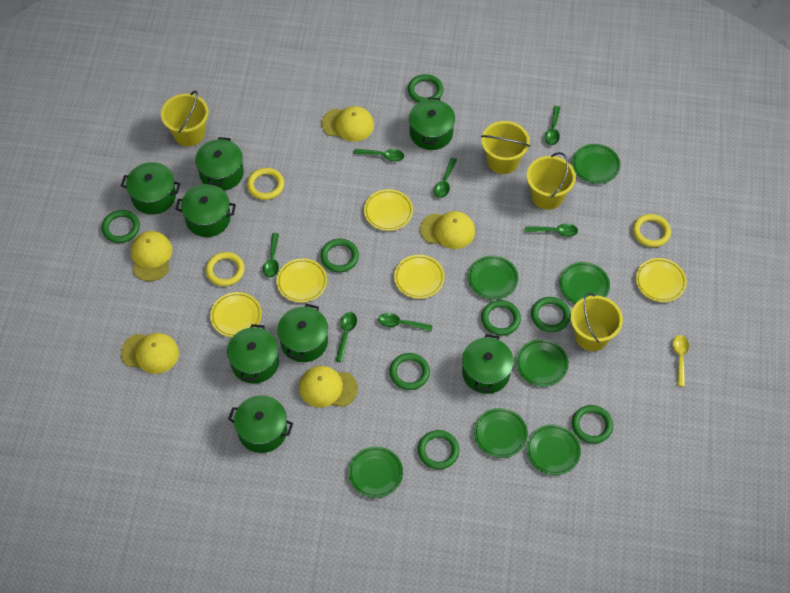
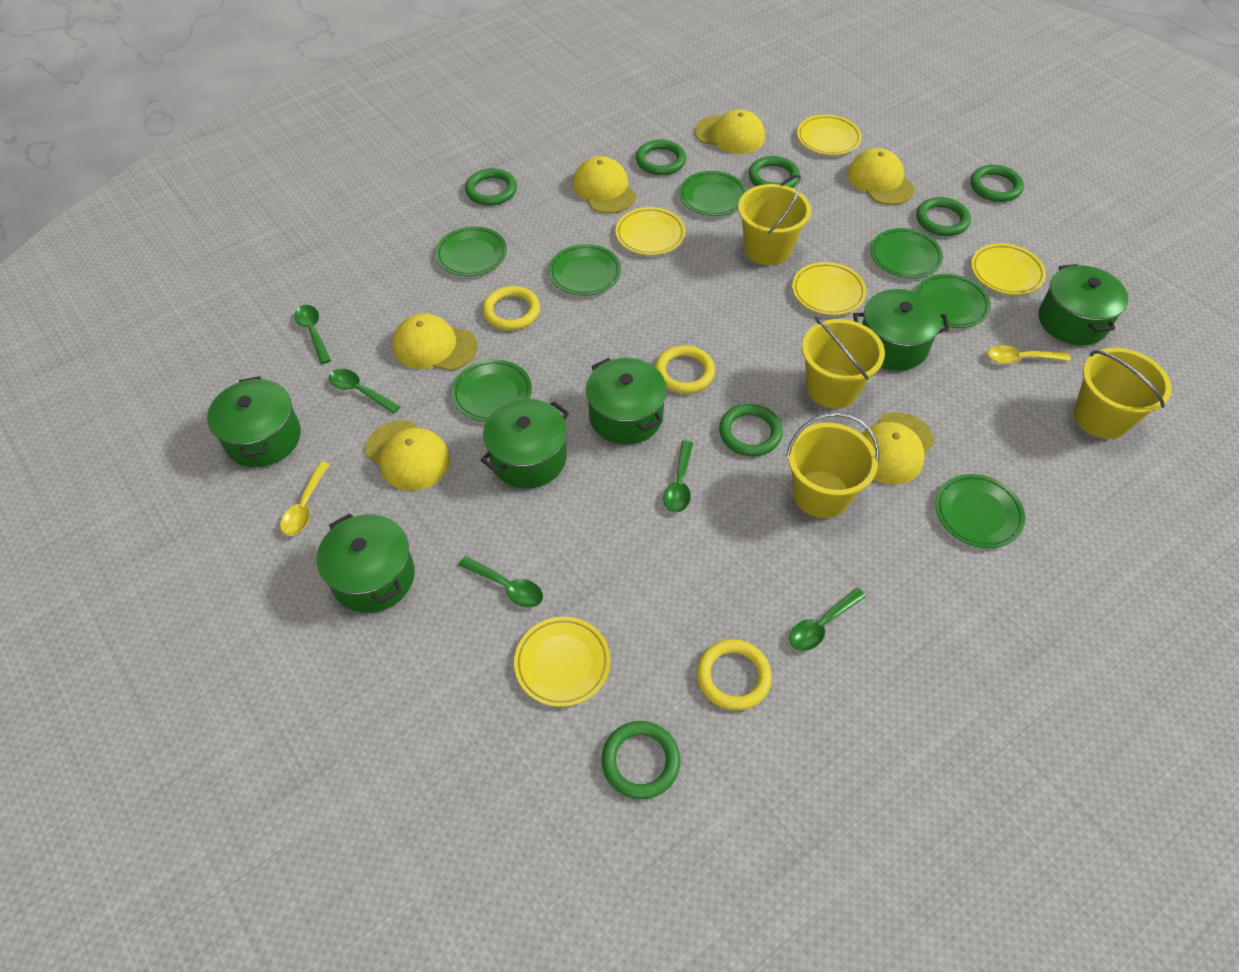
green pot: [121,162,181,215] [176,184,236,237] [195,137,244,191] [227,324,279,383] [228,395,293,453] [277,303,328,362] [409,97,455,150] [462,334,514,394] = 8 -> [207,376,301,467] [317,513,415,613] [481,399,569,489] [586,358,667,445] [853,289,950,371] [1038,264,1128,346] = 6
green ring: [102,210,140,243] [320,238,359,272] [389,353,430,390] [408,74,444,103] [418,430,459,469] [481,300,521,336] [531,297,571,332] [572,405,613,444] = 8 -> [465,168,517,206] [601,721,680,799] [636,140,686,175] [719,404,783,457] [749,156,800,188] [916,197,971,236] [970,165,1024,202] = 7
green spoon: [263,233,279,278] [335,312,357,362] [354,149,404,161] [378,313,433,332] [434,158,457,198] [525,224,578,237] [545,106,560,145] = 7 -> [294,305,331,364] [329,369,401,414] [459,556,543,608] [663,441,693,513] [789,588,866,651] = 5
yellow cap: [121,333,179,374] [131,231,173,281] [299,366,358,407] [322,106,374,141] [420,211,475,249] = 5 -> [365,420,450,491] [393,313,477,371] [573,156,636,214] [695,109,765,154] [847,148,915,205] [862,412,935,484] = 6
yellow spoon: [673,335,689,387] = 1 -> [280,462,330,536] [988,345,1071,364] = 2

